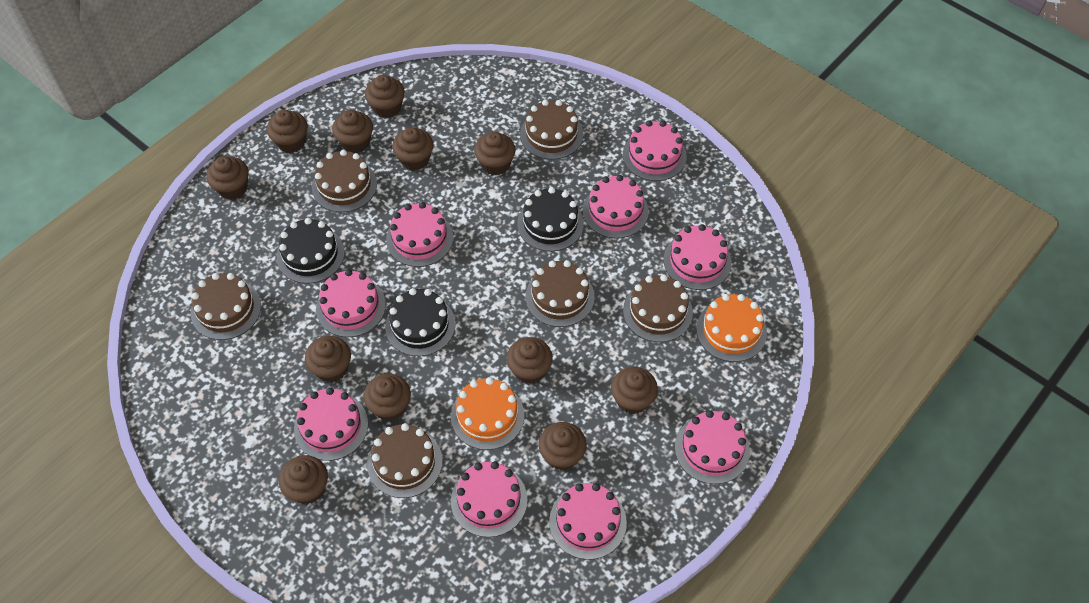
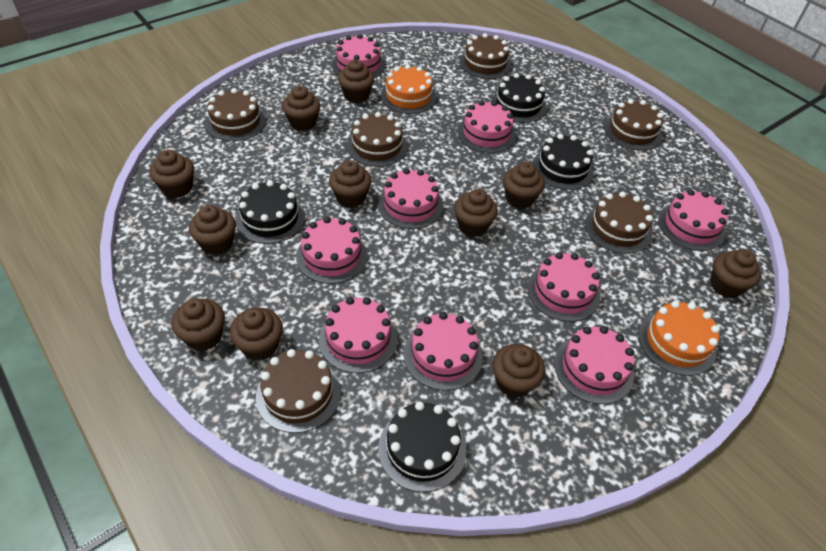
black cake: [276,218,345,284] [385,288,456,356] [517,187,584,251] = 3 -> [236,180,305,244] [378,402,466,492] [491,73,547,123] [533,134,594,190] = 4
brown cupcake: [206,156,249,200] [267,110,308,153] [279,455,328,504] [305,336,351,383] [332,110,373,153] [364,374,411,421] [365,75,405,118] [392,127,433,171] [474,132,516,176] [506,337,553,384] [538,422,587,470] [611,367,658,414] = 12 -> [150,150,194,198] [172,298,225,351] [189,205,236,255] [230,308,283,361] [282,86,320,131] [329,160,372,208] [338,59,374,103] [454,189,498,237] [492,344,545,398] [503,162,545,209] [710,249,761,298] = 11

